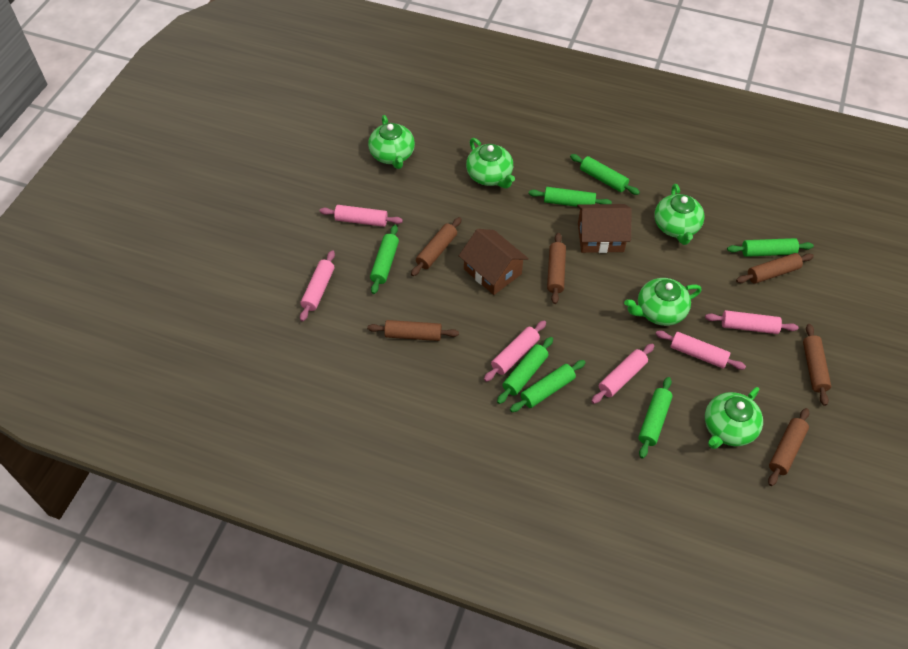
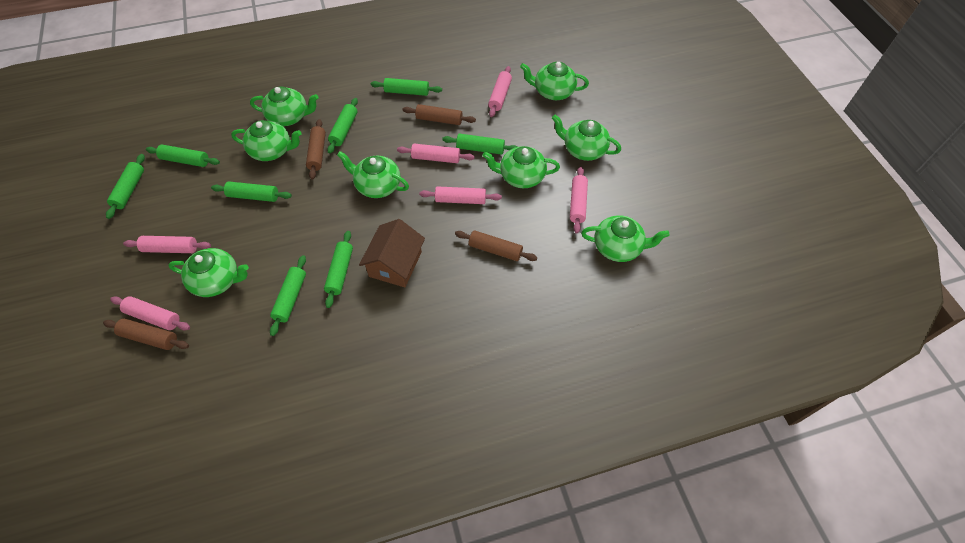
brown house: [459,229,529,295] [577,204,632,253] = 2 -> [359,219,425,287] = 1
brown rolling pin: [367,320,459,341] [411,217,461,276] [547,233,566,304] [736,253,814,284] [768,408,809,486] [803,324,831,406] = 6 -> [103,319,189,350] [306,119,326,180] [403,104,476,125] [455,230,537,261] = 4
green rolling pin: [370,225,399,294] [497,337,553,404] [510,360,586,412] [529,187,612,207] [570,154,640,195] [638,377,672,458] [727,238,814,257] = 7 -> [106,154,145,219] [146,145,220,167] [211,181,292,202] [270,255,306,336] [324,231,353,308] [327,98,358,154] [371,78,442,96] [442,134,517,155] = 8
green teapot: [368,115,415,169] [466,138,515,188] [624,278,701,326] [654,184,705,245] [705,387,763,449] = 5 -> [168,248,249,297] [231,120,302,161] [250,87,319,126] [337,151,409,198] [483,146,560,188] [520,62,589,100] [552,115,621,161] [581,215,670,262] = 8

